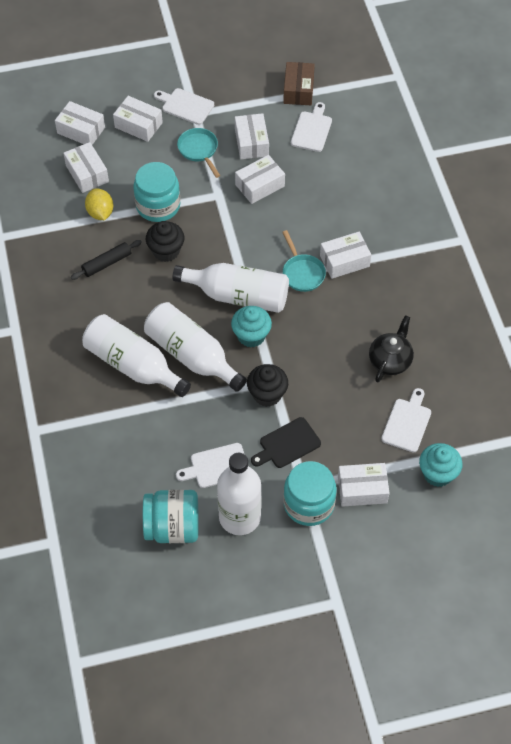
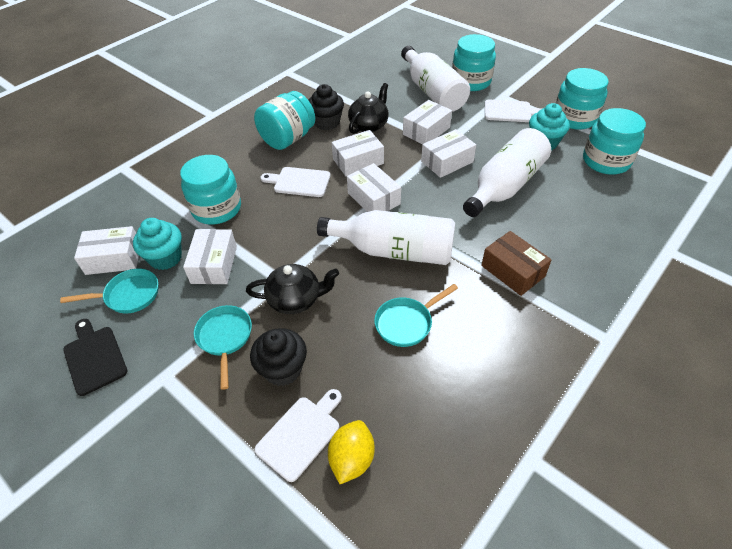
black rolling pin: [71,240,142,280] = 1 -> none = 0
black teapot: [369,315,414,383] = 1 -> [246,264,339,314] [348,83,389,134] = 2
turquoise jar: [133,162,180,222] [143,490,199,543] [283,461,337,526] = 3 -> [180,155,241,224] [254,91,315,150] [452,34,496,91] [556,68,609,130] [583,108,646,175] = 5
turquoise pan: [177,128,220,178] [282,230,326,292] = 2 -> [60,269,158,313] [194,305,252,390] [374,284,458,347] = 3
white bottle: [82,314,191,397] [144,302,247,392] [172,263,289,313] [217,453,262,535] = 4 -> [317,210,455,265] [401,46,470,112] [463,128,551,217] = 3
white box: [55,101,105,145] [64,142,109,193] [113,96,163,142] [235,113,269,159] [235,155,285,204] [320,232,371,279] [338,463,390,507] = 7 -> [74,226,139,275] [183,229,237,284] [332,130,384,176] [347,163,401,212] [403,100,452,144] [421,129,476,178] = 6
white cutting board: [154,88,214,125] [176,443,244,488] [291,102,332,152] [381,388,431,453] = 4 -> [254,389,342,482] [260,167,331,197] [485,100,541,122] = 3

